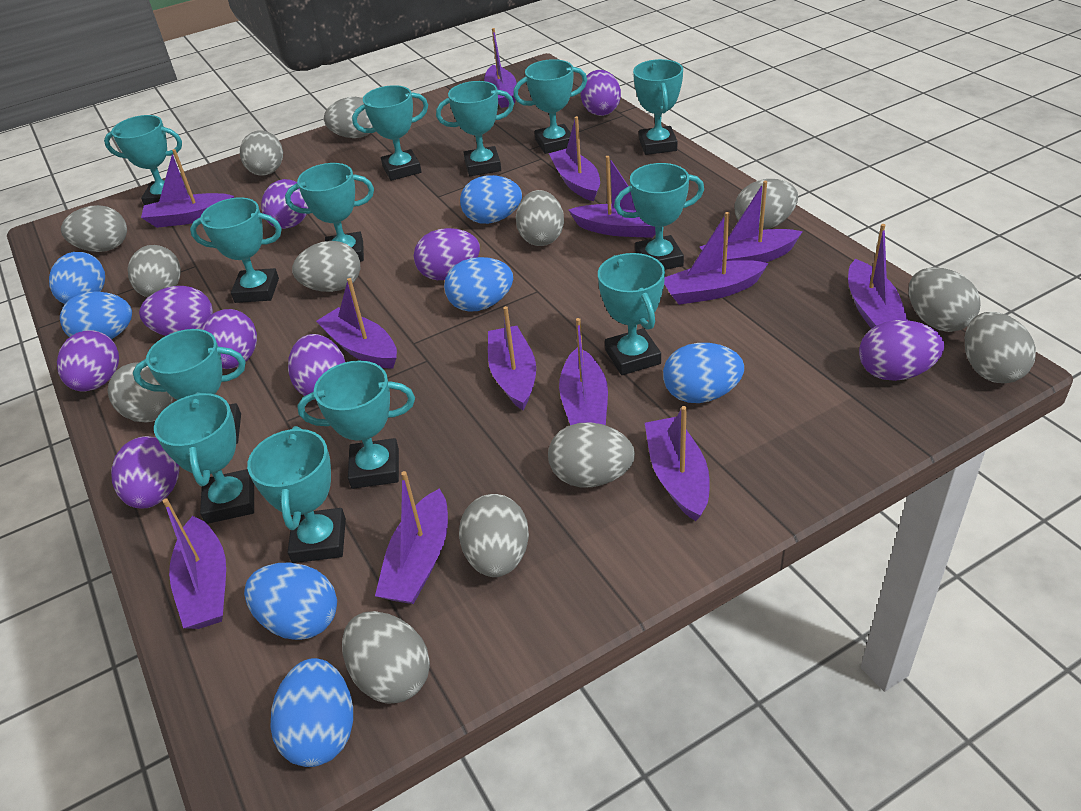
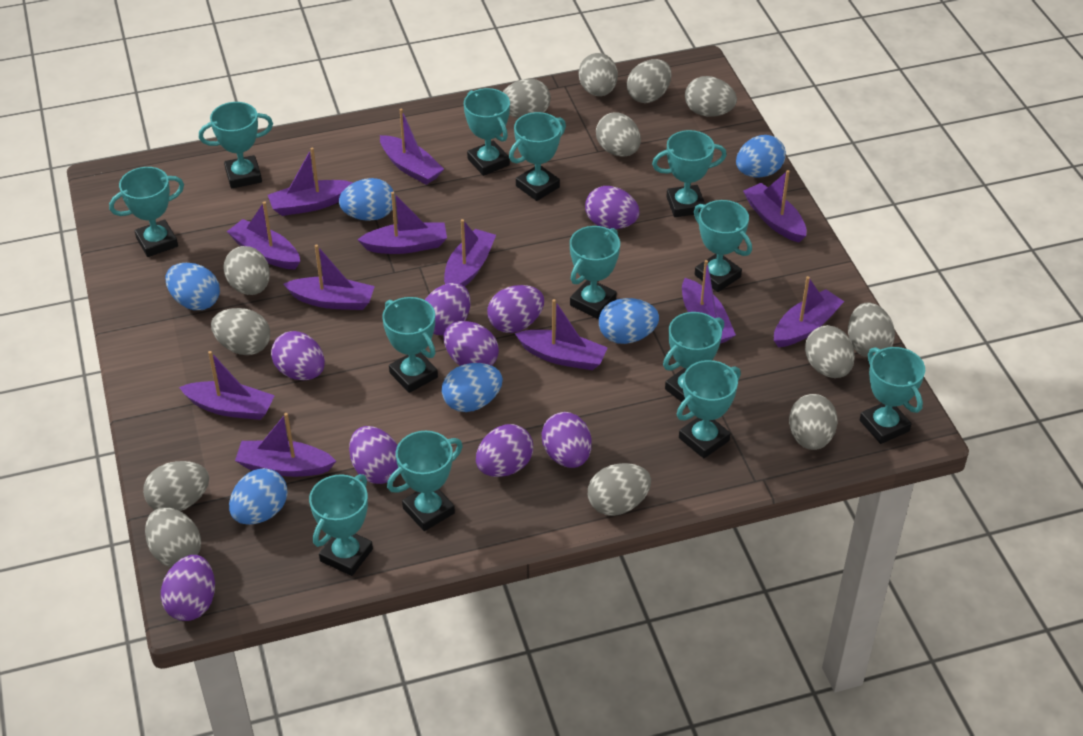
blue egg: [49,252,105,304] [60,291,132,339] [244,563,337,640] [271,658,353,767] [444,257,513,312] [460,175,522,224] [663,343,744,403] = 7 -> [165,263,220,310] [229,468,288,525] [339,178,395,221] [442,363,503,412] [599,298,659,344] [736,135,786,178] = 6
purple boat: [141,149,234,228] [162,498,226,629] [316,278,397,369] [375,471,448,604] [484,28,517,108] [488,306,536,410] [549,116,600,201] [559,318,608,425] [568,156,656,238] [645,406,710,521] [664,212,769,305] [700,181,803,263] [848,224,908,329] = 13 -> [179,351,275,420] [227,201,300,269] [235,413,336,477] [268,147,353,216] [283,245,375,310] [357,192,447,254] [380,109,444,185] [444,219,496,287] [515,299,608,370] [682,260,736,344] [743,170,807,243] [774,276,844,348] = 12

